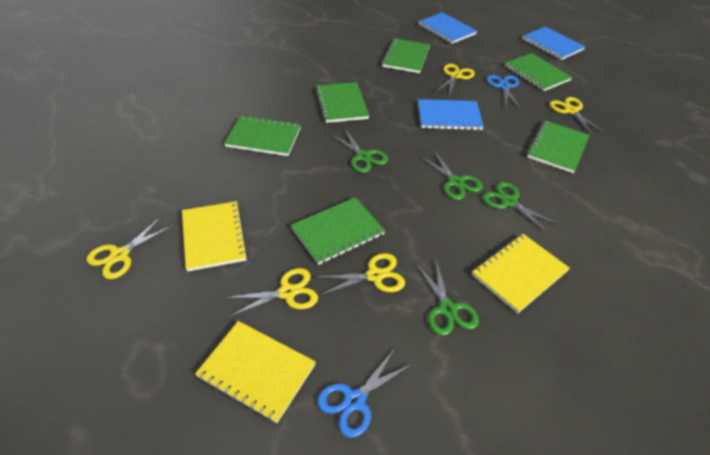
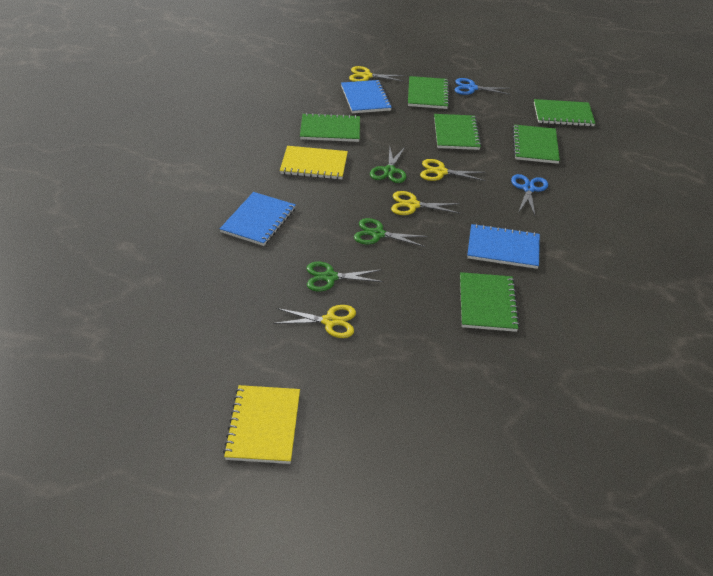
green scissors: [331,128,388,173] [416,260,479,336] [420,150,483,200] [482,182,559,234] = 4 -> [306,262,383,291] [354,218,428,247] [370,147,406,183] = 3
yellow notebook: [182,201,248,271] [195,321,316,423] [472,234,570,313] = 3 -> [223,385,300,464] [280,146,348,180] = 2
yellow scissors: [86,217,173,279] [224,268,318,317] [316,253,405,295] [435,64,475,96] [550,97,606,136] = 5 -> [273,305,356,338] [349,66,405,82] [391,191,460,215] [420,159,486,181] = 4

